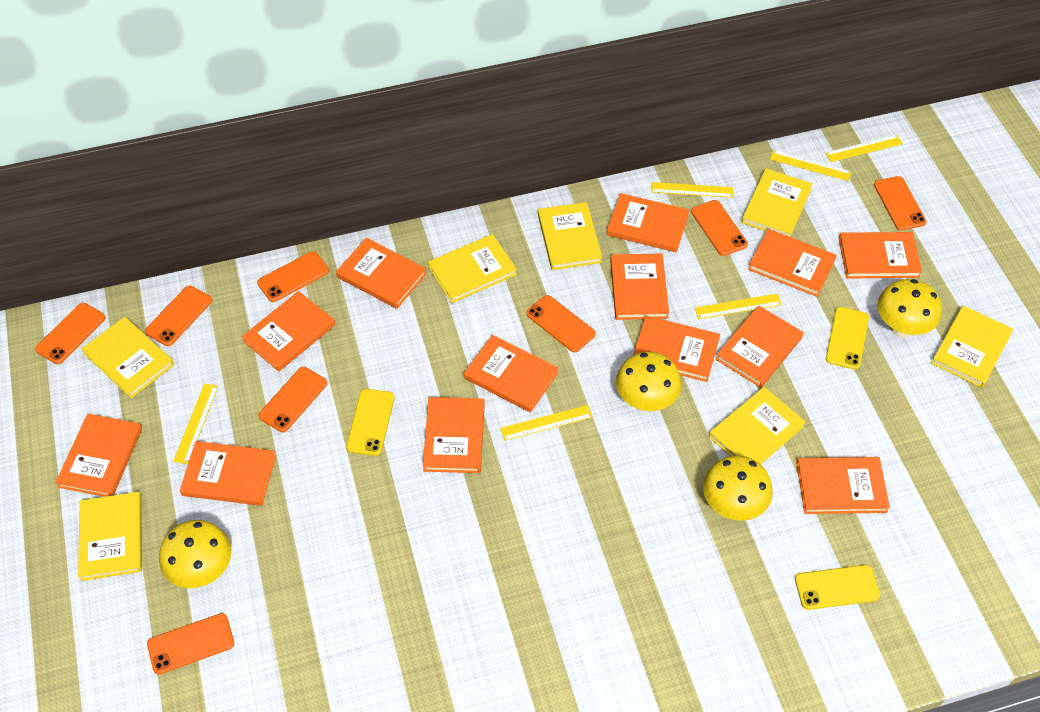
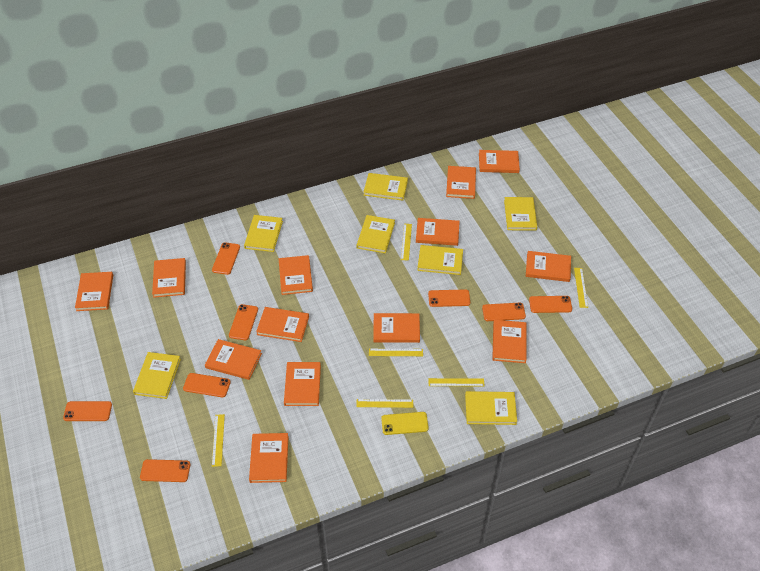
yellow mushroom: [159,520,231,588] [616,352,682,411] [703,456,773,521] [878,279,942,337] = 4 -> none = 0
yellow phone: [346,389,394,456] [795,565,880,610] [826,307,869,370] = 3 -> [381,412,429,435] = 1

